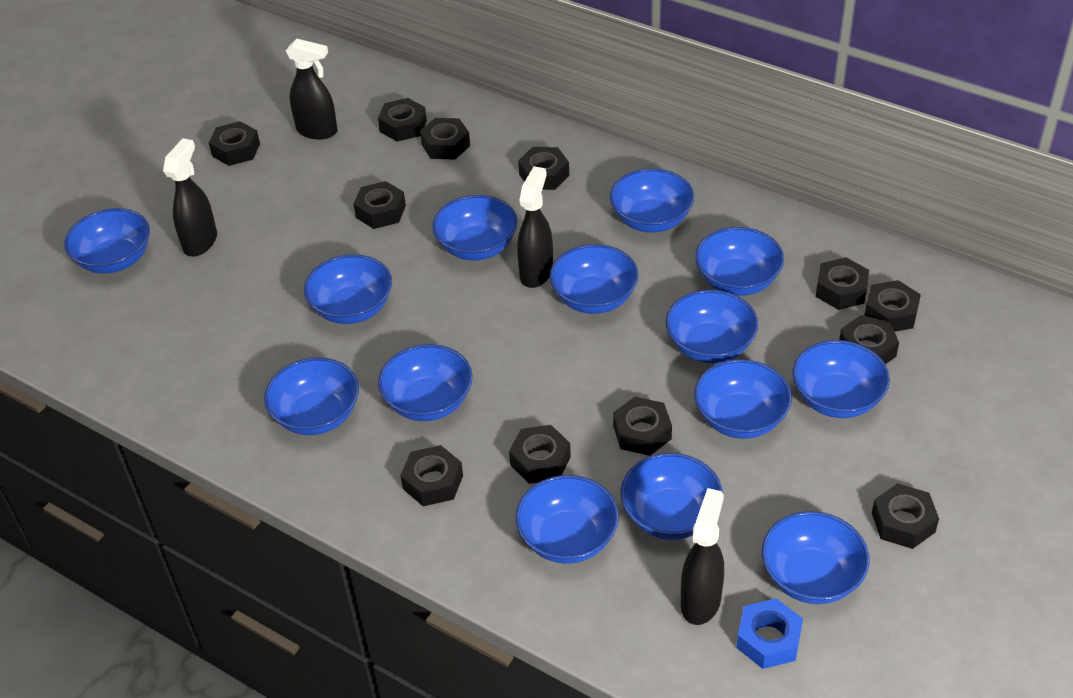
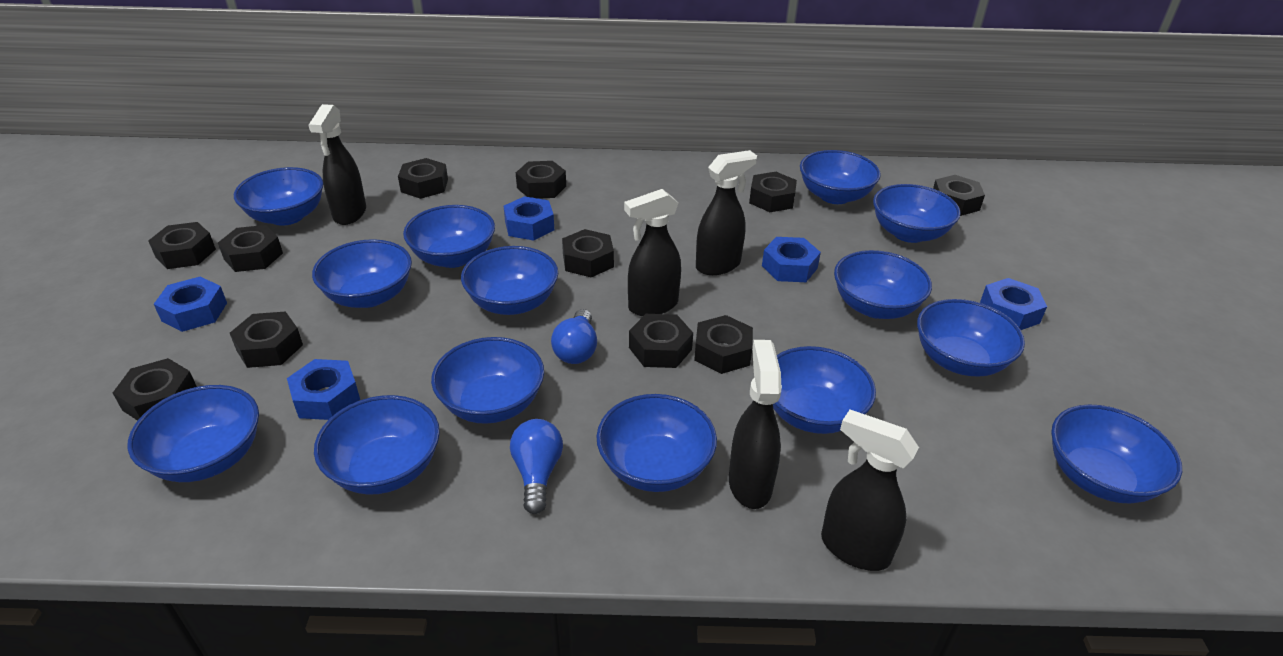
black nut: [209,121,260,166] [353,181,406,229] [378,98,427,142] [400,445,463,506] [420,118,470,159] [509,425,571,484] [518,147,569,190] [613,397,672,456] [816,257,869,310] [839,315,899,364] [864,280,921,332] [872,483,939,549] = 12 -> [113,358,197,421] [148,222,216,269] [218,225,283,272] [230,311,303,368] [398,158,448,199] [516,161,566,199] [562,229,614,277] [629,314,693,368] [694,315,753,374] [749,172,797,212] [933,175,985,216] = 11
black spray bottle: [163,138,217,256] [286,39,338,139] [517,166,553,288] [681,488,724,625] = 4 -> [308,104,366,225] [624,189,681,316] [696,150,757,275] [729,340,782,509] [821,410,919,571] = 5
blue light bulb: none = 0 -> [510,419,563,514] [551,309,597,364] = 2
blue nut: [736,598,803,669] = 1 -> [154,277,227,332] [287,359,360,420] [504,196,554,241] [762,237,821,282] [980,278,1047,330] = 5

